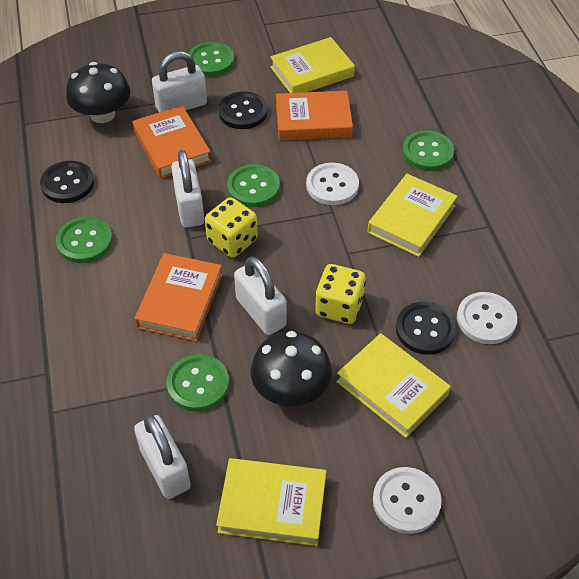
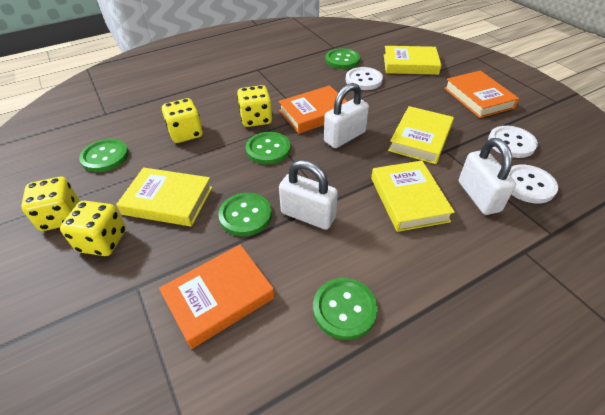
black button: [40,161,94,203] [218,91,267,129] [396,302,456,355] = 3 -> none = 0
black mushroom: [66,62,130,123] [250,331,332,407] = 2 -> none = 0
white padlock: [134,414,191,499] [152,51,207,112] [171,150,204,227] [234,256,287,335] = 4 -> [279,160,338,230] [324,83,369,148] [459,138,516,215] = 3
yellow dice: [205,197,258,257] [315,264,366,324] = 2 -> [21,177,79,231] [60,201,126,256] [162,98,203,143] [237,85,273,127] = 4

